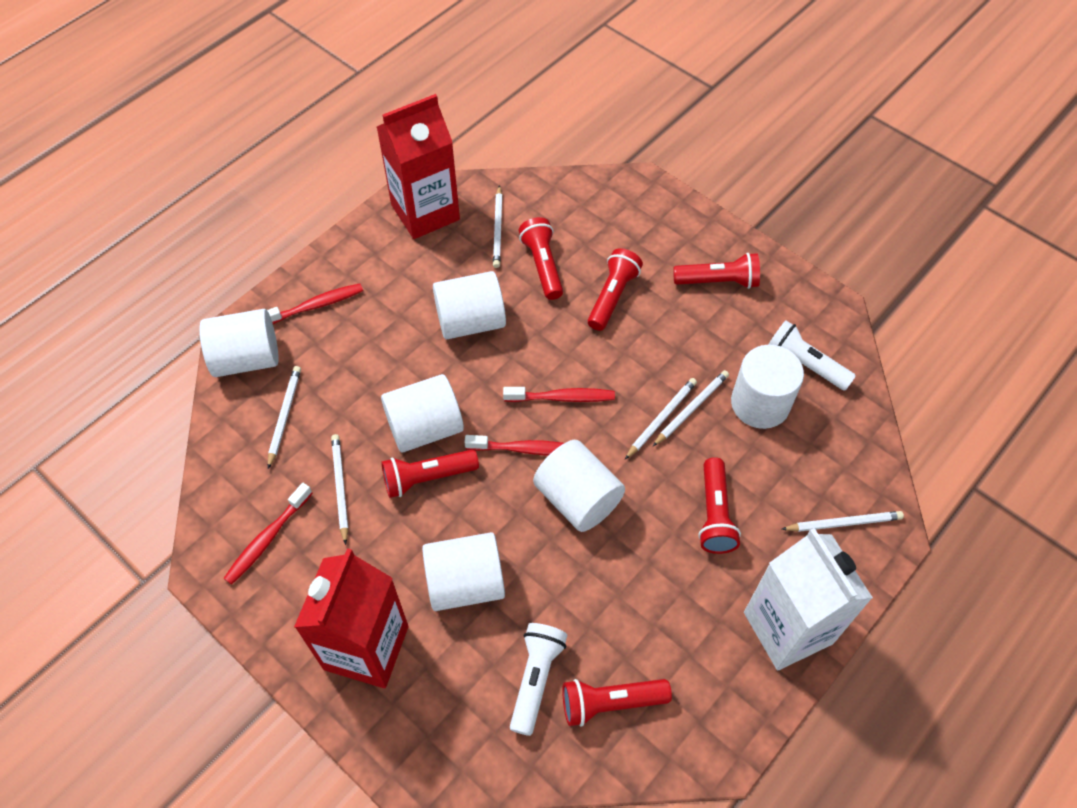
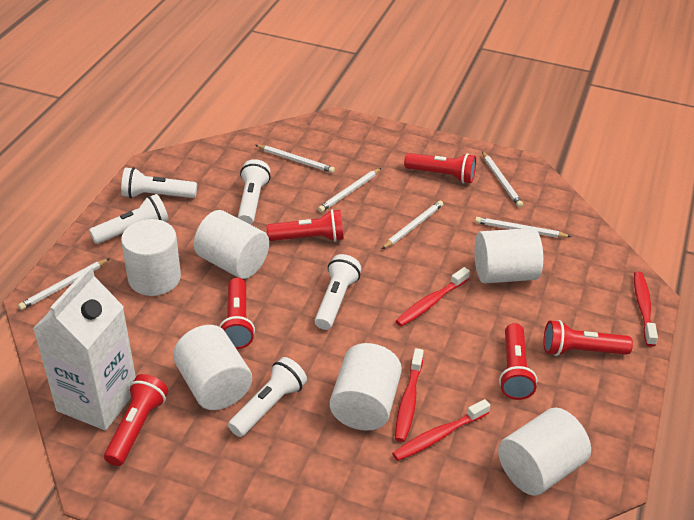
red carton: [294,548,408,688] [377,94,460,239] = 2 -> none = 0
white flashlight: [510,623,567,736] [768,321,856,391] = 2 -> [89,194,169,244] [121,167,197,198] [228,357,307,437] [238,159,271,225] [314,254,362,330] = 5

